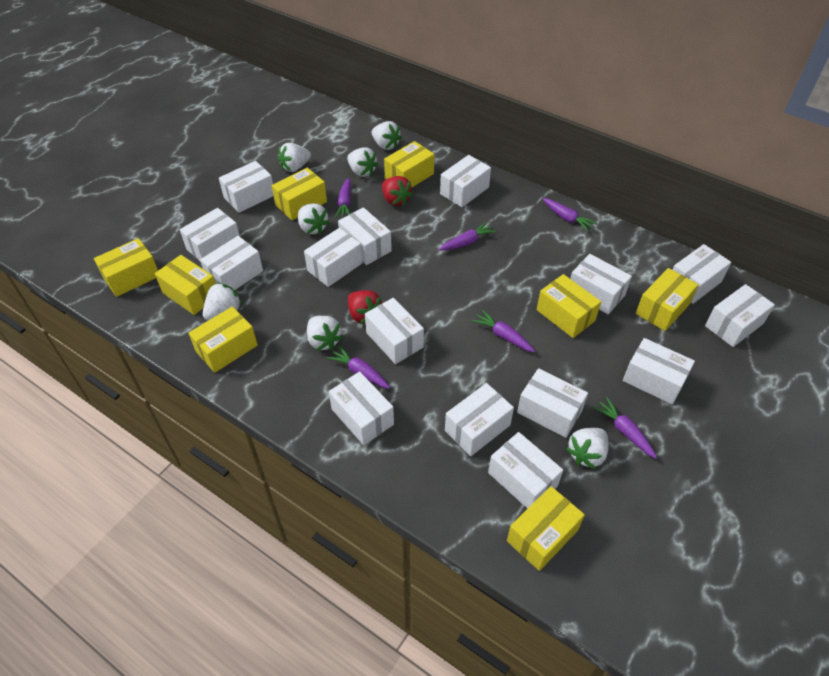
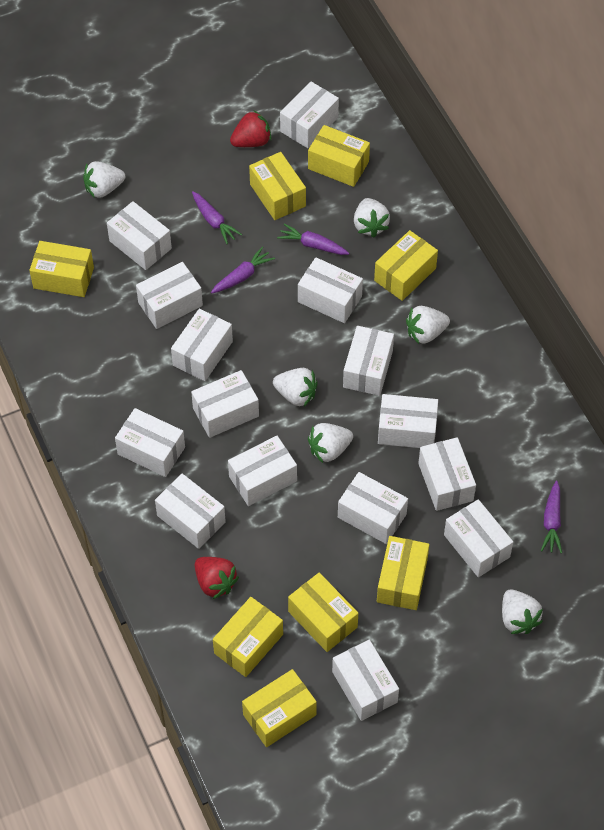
purple carrot: [327,346,390,389] [335,178,351,218] [439,222,496,250] [472,310,535,352] [543,198,597,232] [593,397,657,459] = 6 -> [192,191,242,244] [211,247,275,294] [277,224,349,255] [541,481,562,553] = 4
white strawberry: [203,282,242,321] [278,143,311,172] [298,203,330,234] [307,316,343,351] [347,147,379,177] [372,121,402,150] [566,428,609,469] = 7 -> [83,161,125,198] [273,368,318,407] [308,423,353,463] [354,198,390,238] [406,306,450,344] [502,589,543,634] = 6

